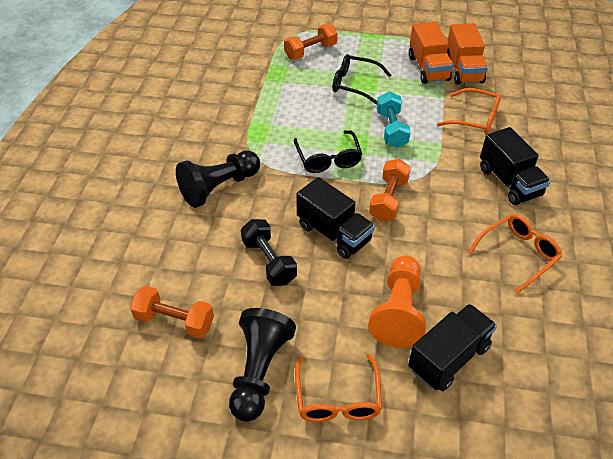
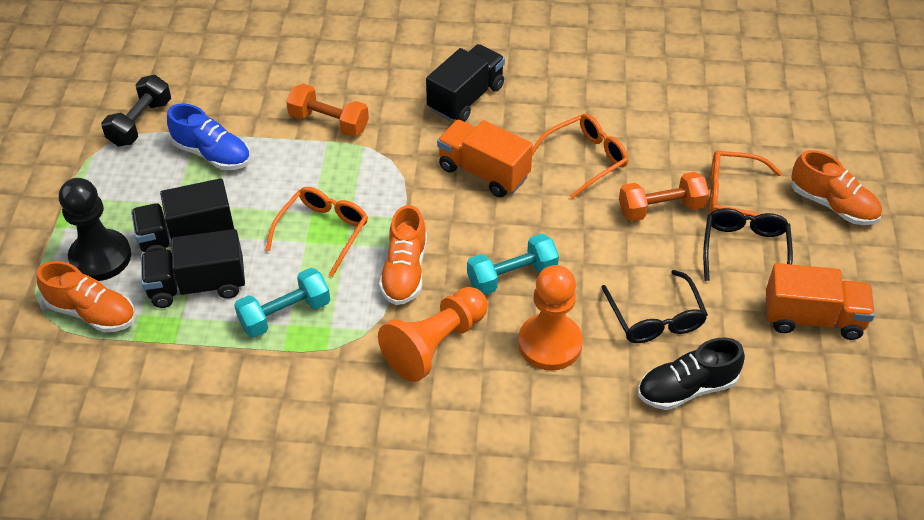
black pawn: [176,150,260,208] [229,308,296,422] = 2 -> [59,178,131,281] = 1
black shoe: none = 0 -> [638,338,745,410] = 1
blue shoe: none = 0 -> [167,103,250,170] = 1
orange dumbbell: [130,286,214,339] [284,24,338,60] [369,159,411,221] = 3 -> [286,84,369,137] [619,172,709,221] = 2
orange pawn: [368,255,426,348] = 1 -> [378,287,488,382] [518,265,583,371] = 2
orange shoe: none = 0 -> [37,261,135,332] [379,205,427,305] [791,150,882,225] = 3
turquoise dumbbell: [377,91,411,148] = 1 -> [234,268,330,338] [467,233,559,295] = 2

